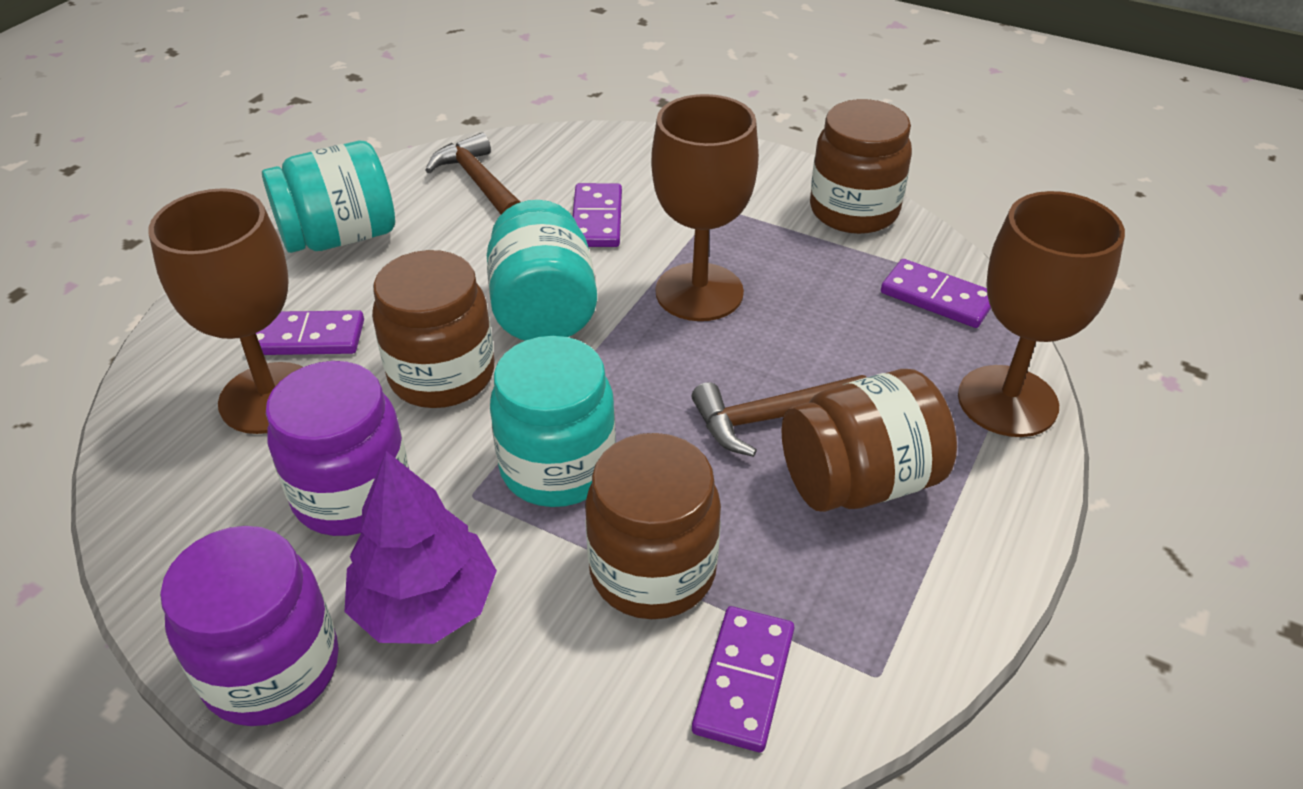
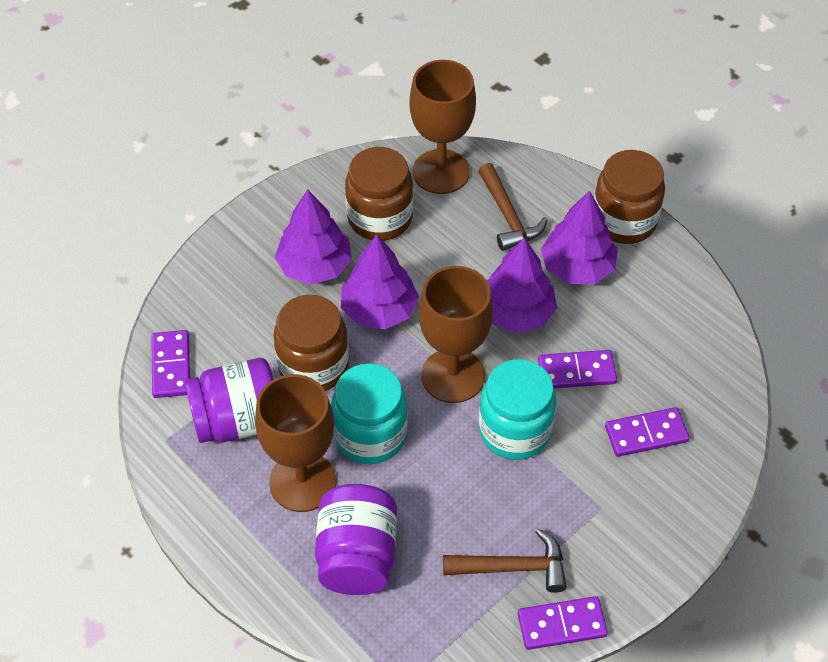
brown jar: [372,250,494,408] [585,433,721,619] [781,369,957,512] [810,99,912,234] = 4 -> [273,295,349,391] [345,147,413,241] [594,150,665,244] = 3
purple tree: [345,451,497,644] = 1 -> [275,189,352,284] [341,235,419,329] [487,238,557,333] [541,191,618,284] = 4
turquoise jar: [262,141,395,253] [487,200,597,341] [490,336,616,507] = 3 -> [331,363,408,464] [479,359,556,460] = 2

